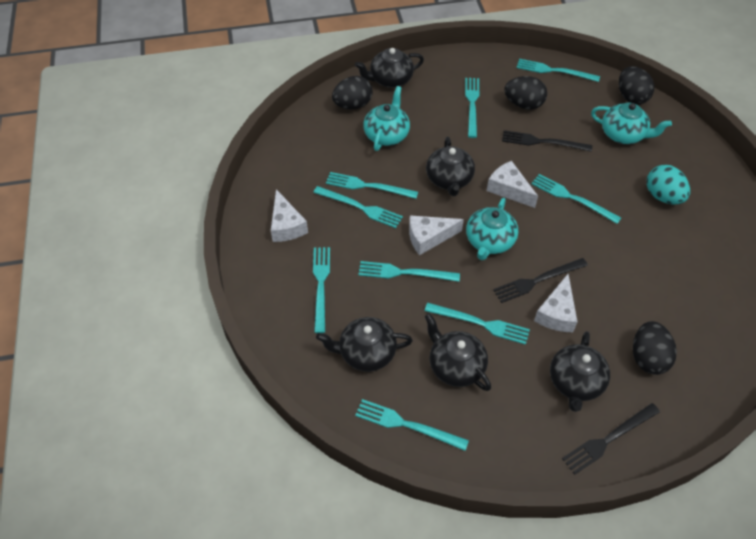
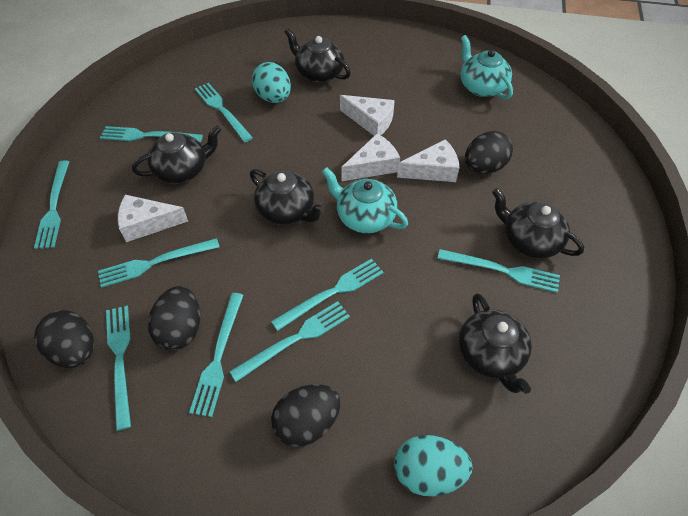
black fork: [493,258,588,303] [502,130,592,152] [562,403,660,475] = 3 -> none = 0
turquoise egg: [647,165,690,205] = 1 -> [252,62,291,103] [394,435,473,496] = 2
turquoise teapot: [363,86,410,151] [466,198,518,260] [591,103,672,144] = 3 -> [322,167,408,233] [461,35,513,100] = 2

